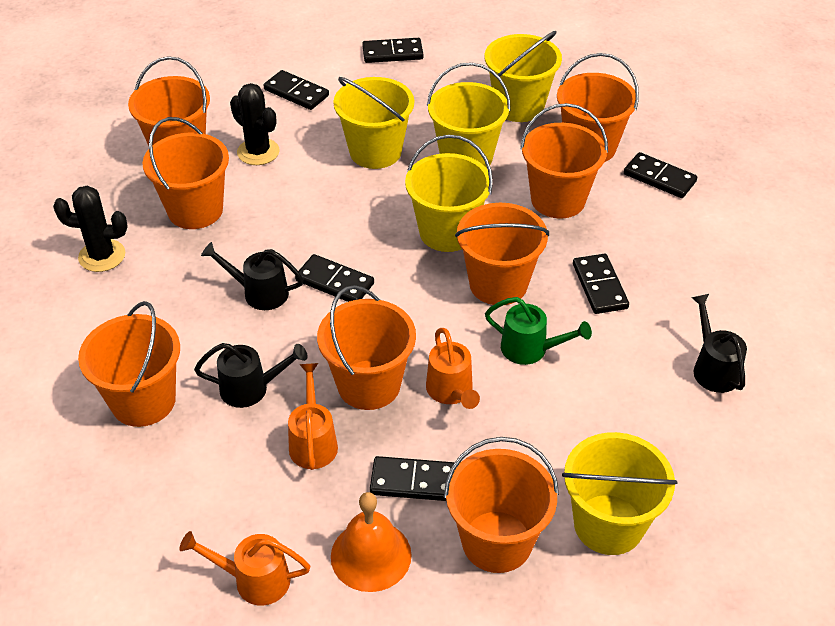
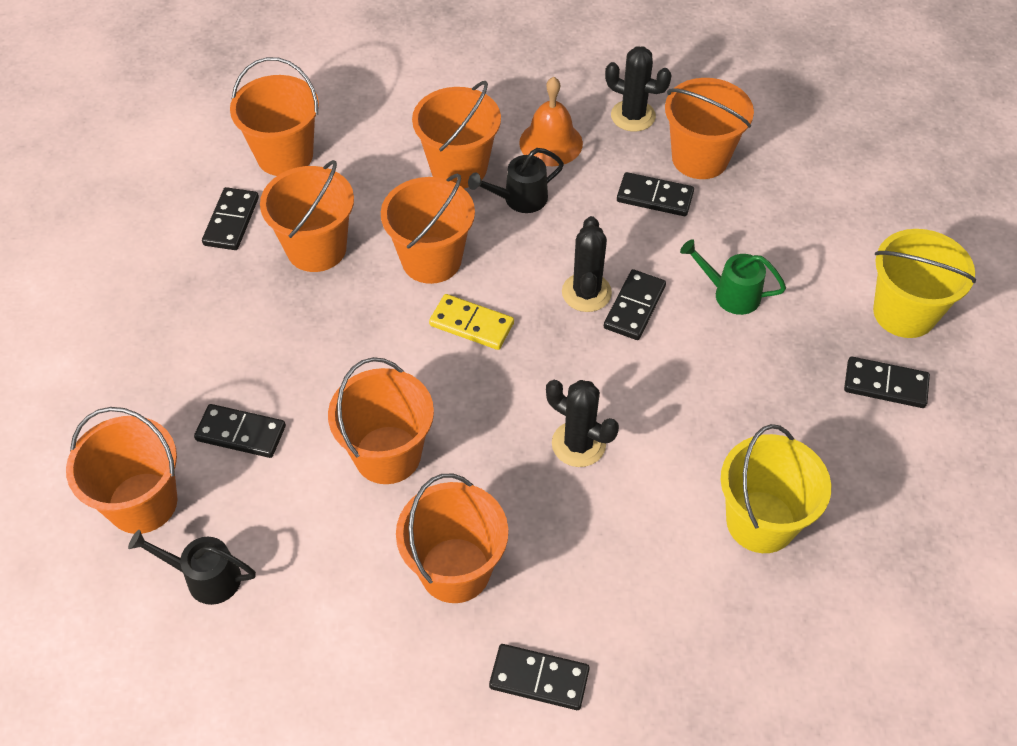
black cactus: [53,186,128,272] [230,83,280,165] = 2 -> [546,380,619,467] [562,216,612,312] [605,46,672,132] = 3
black watering can: [194,343,308,408] [201,242,304,310] [691,294,747,393] = 3 -> [128,530,256,605] [468,148,564,213] = 2
orange watering can: [180,531,310,606] [288,363,338,470] [426,328,480,409] = 3 -> none = 0
yellow bucket: [333,77,414,169] [405,135,493,252] [427,62,511,168] [485,31,562,122] [562,432,677,555] = 5 -> [721,424,831,553] [873,229,976,338] = 2
yellow domino: none = 0 -> [429,294,514,350] = 1

